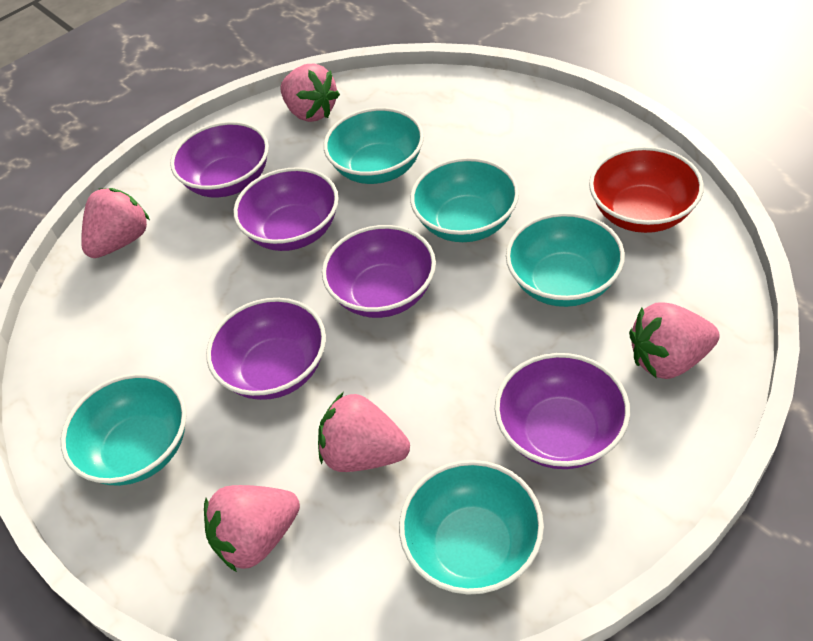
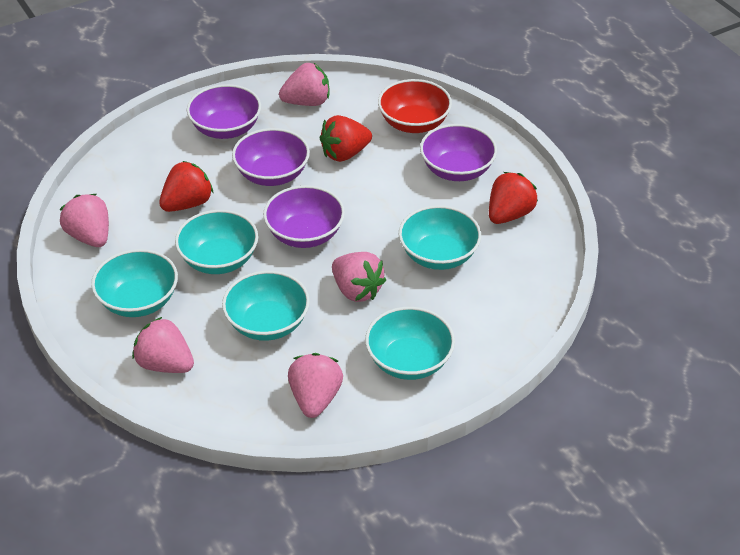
purple bowl: [170,121,269,198] [206,298,326,400] [234,167,339,251] [322,225,436,318] [495,353,630,469] = 5 -> [187,84,261,139] [232,128,310,186] [263,185,345,248] [420,124,497,181] = 4
red strawberry: none = 0 -> [159,161,214,212] [320,115,372,162] [489,172,538,224] = 3

